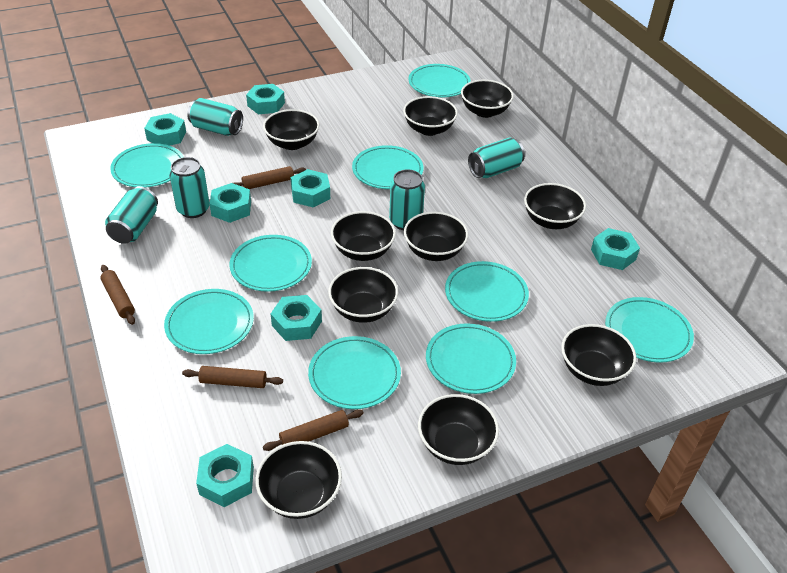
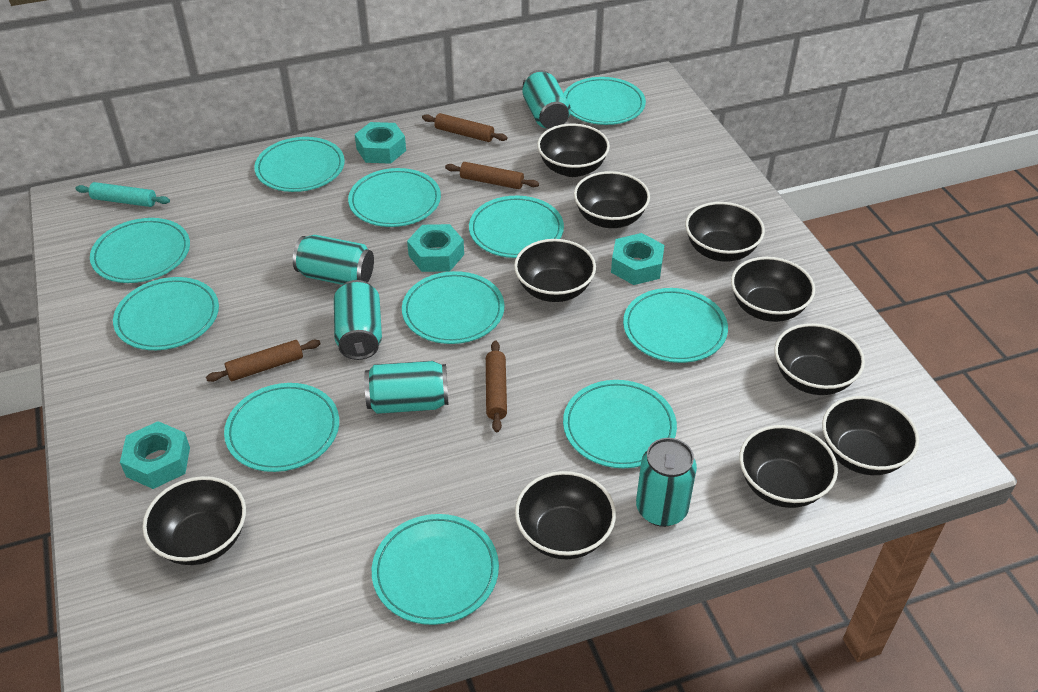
turquoise nut: [144,113,186,146] [196,444,254,507] [210,183,251,223] [246,84,285,114] [271,295,322,341] [291,169,330,207] [591,228,640,270] = 7 -> [120,421,190,489] [355,122,406,164] [407,224,464,272] [611,233,664,285] = 4
turquoise plate: [110,143,184,188] [164,289,254,354] [229,235,312,292] [308,336,401,409] [352,145,423,189] [408,64,471,97] [426,323,516,394] [445,261,529,322] [605,297,694,363] = 9 -> [90,218,190,283] [113,277,219,350] [224,383,339,472] [254,137,345,192] [348,168,441,227] [372,514,499,625] [402,271,505,344] [469,196,564,258] [563,380,677,468] [564,77,646,125] [623,288,728,363] = 11
turquoise rolling pin: none = 0 -> [75,182,170,207] = 1

